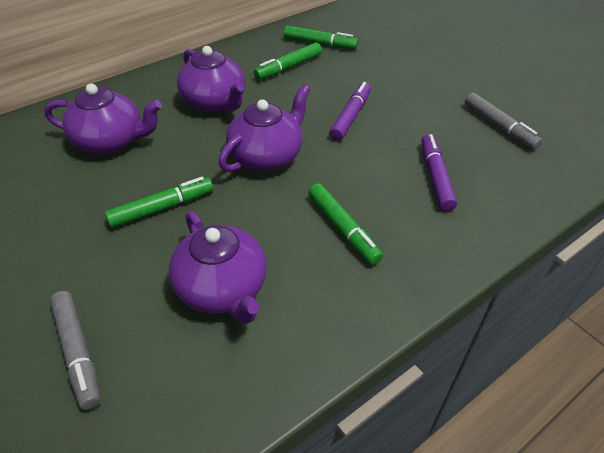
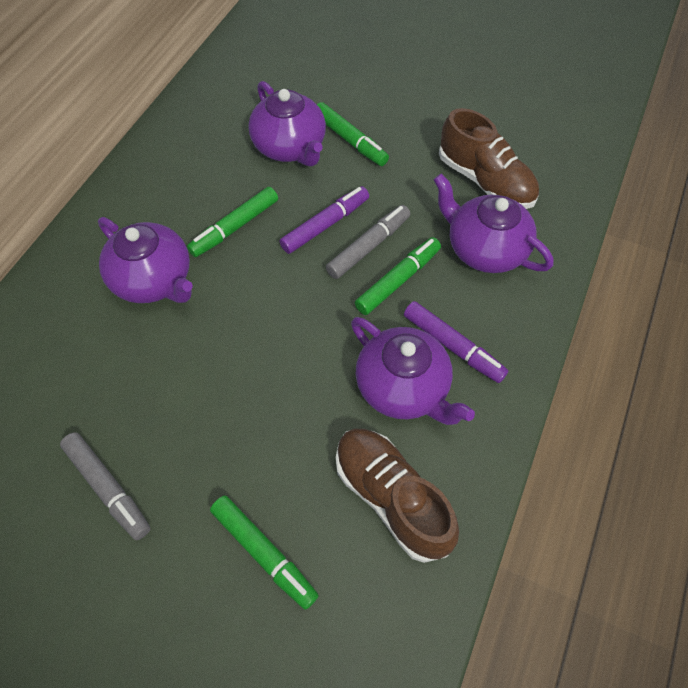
brown shoe: none = 0 -> [336,429,459,563] [439,108,539,209] = 2

